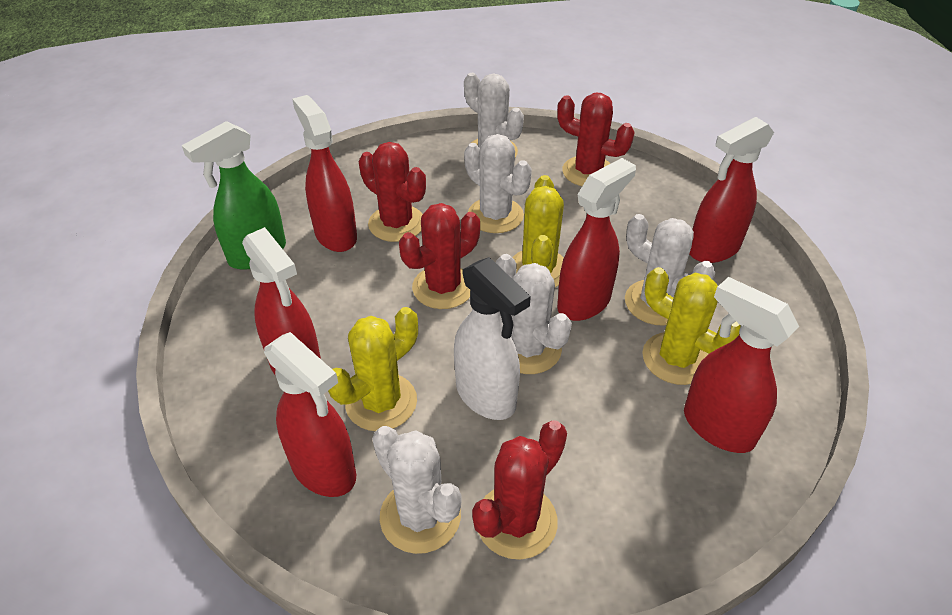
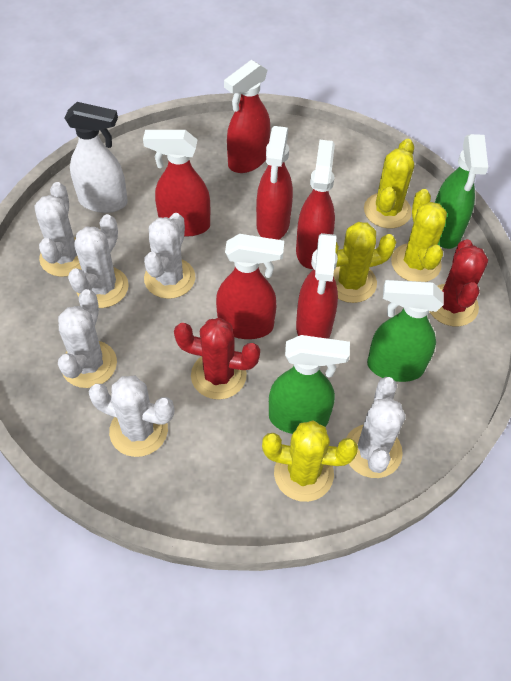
green spray bottle: [182,121,286,270] = 1 -> [269,335,350,434] [367,280,444,382] [435,134,488,249] = 3
red cactus: [359,142,426,242] [399,203,480,309] [472,420,567,560] [557,93,635,186] = 4 -> [174,318,260,400] [430,239,488,326] = 2
white cactus: [372,426,461,554] [464,73,524,157] [464,134,532,233] [496,254,572,374] [625,214,715,326] = 5 -> [34,182,82,277] [58,289,117,388] [68,214,129,308] [88,376,174,457] [144,213,195,299] [346,377,405,478] = 6
yellow cactus: [328,307,418,431] [512,175,564,287] [642,267,741,385] = 3 -> [262,420,358,502] [333,222,396,303] [364,139,414,228] [391,189,447,282] = 4

